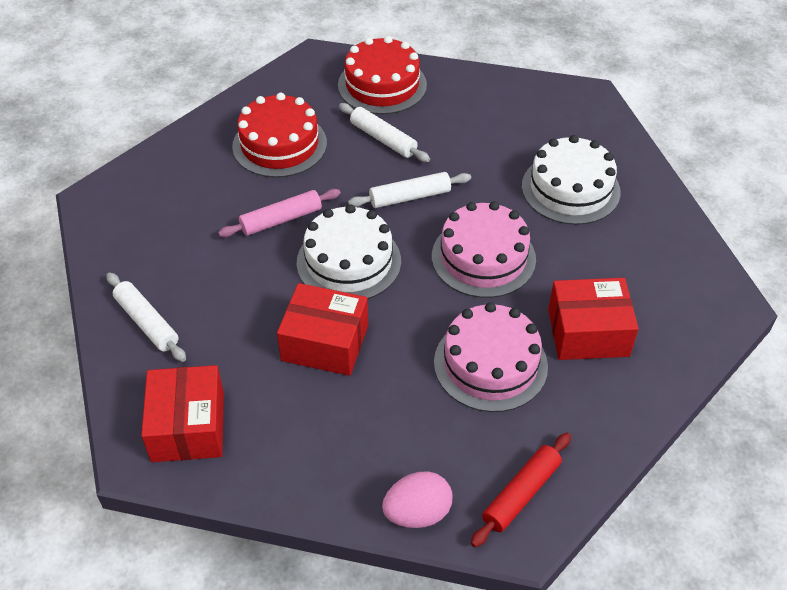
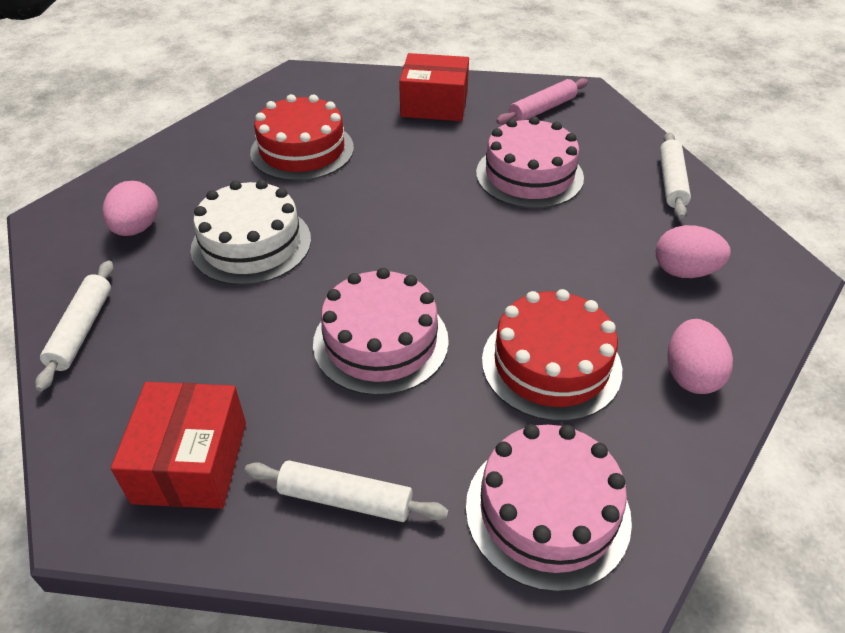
pink cake: [432,202,536,298] [434,302,548,412] = 2 -> [313,268,449,396] [466,424,632,592] [476,116,584,209] = 3
pink egg: [382,471,452,528] = 1 -> [102,181,158,236] [656,225,731,278] [668,319,733,394] = 3
red box: [141,365,224,462] [277,283,368,376] [548,278,639,360] = 3 -> [111,382,246,509] [399,53,469,121] = 2
red rolling pin: [471,433,571,547] = 1 -> none = 0
white cake: [297,204,401,299] [522,135,621,225] = 2 -> [191,180,311,285] = 1

